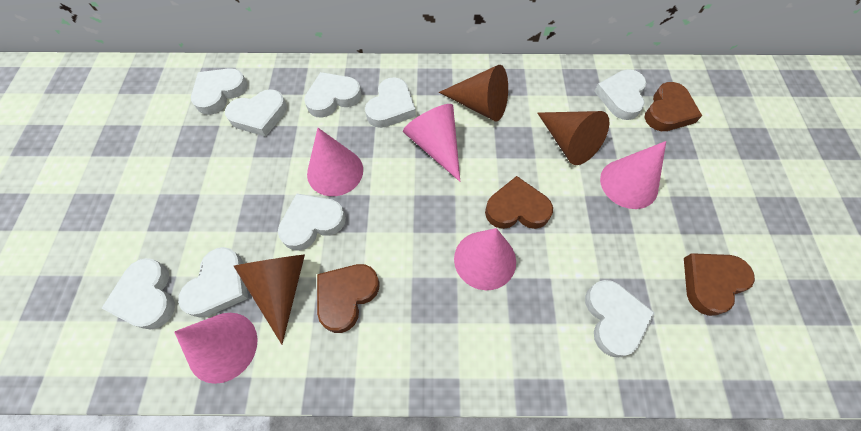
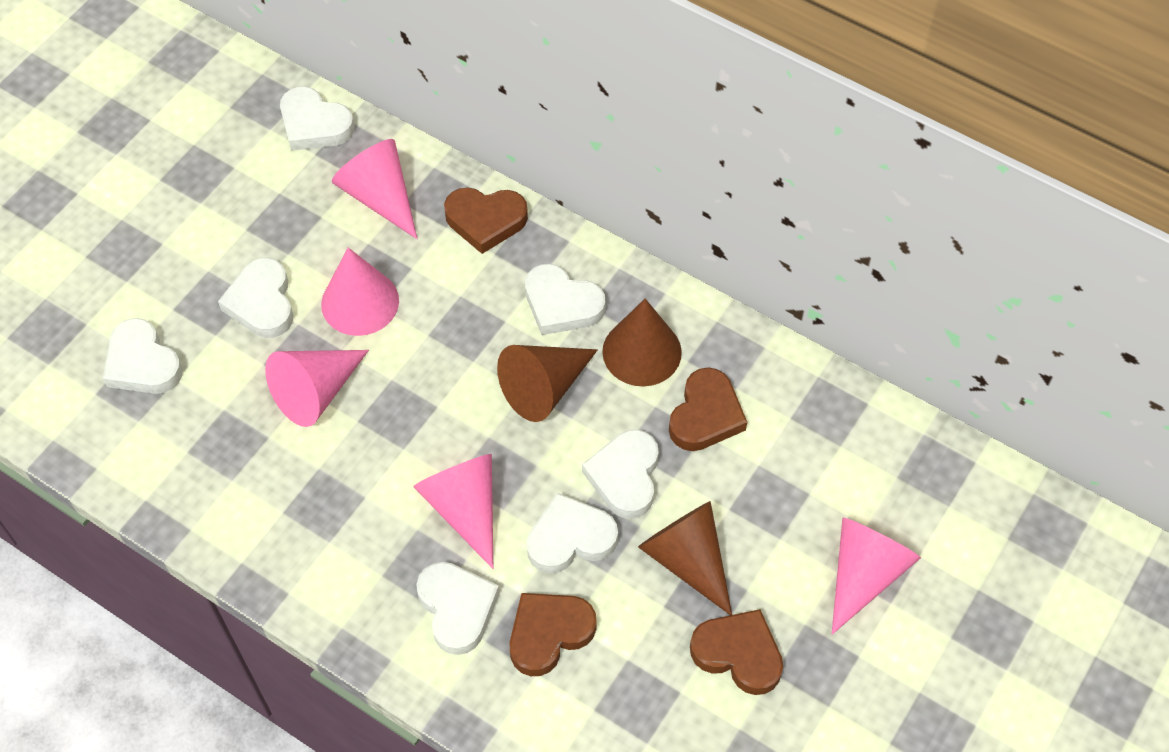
white heart: [102,258,175,330] [178,247,248,318] [191,68,248,115] [225,89,287,137] [278,193,346,251] [304,72,362,118] [365,77,416,128] [585,280,655,357] [594,69,646,120] = 9 -> [103,318,183,394] [218,258,294,338] [280,86,355,151] [416,562,500,655] [525,264,605,335] [527,493,618,573] [582,429,659,519] = 7

